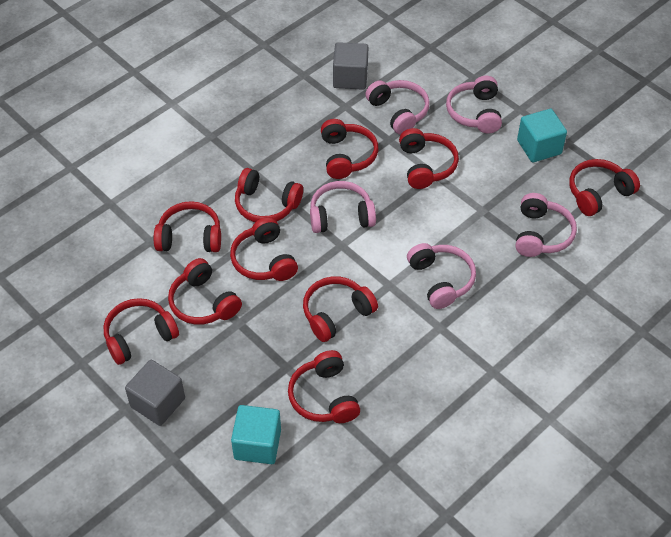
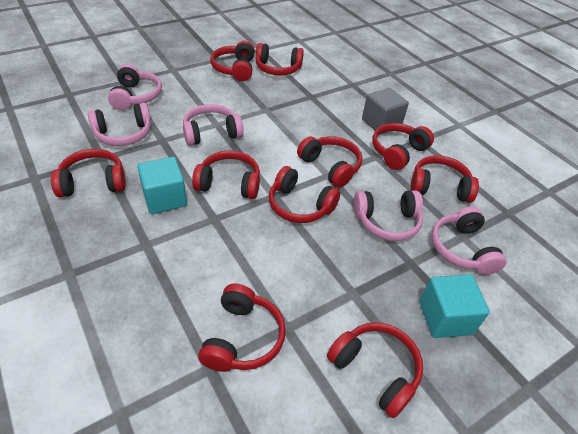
grey cube: [125,360,185,426] [333,42,368,90] = 2 -> [362,88,409,134] = 1

